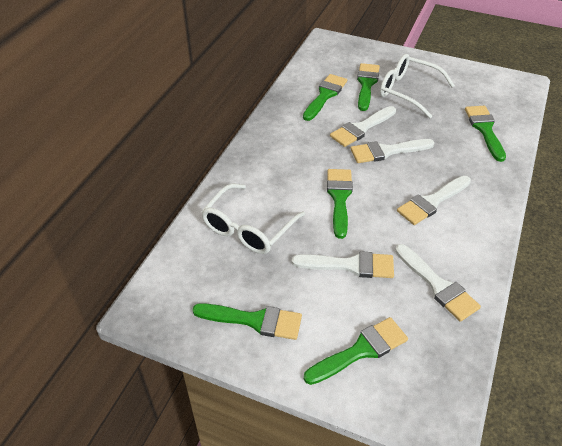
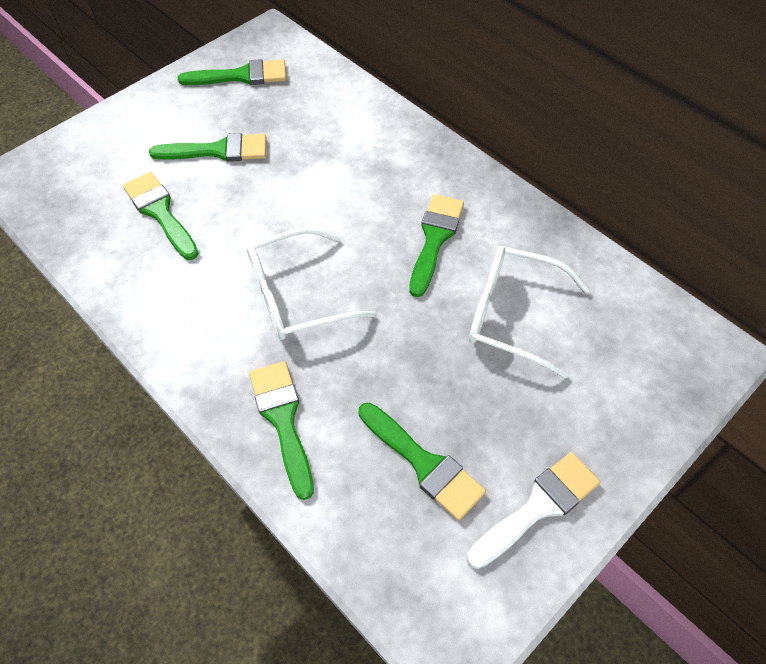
white brush: [292,251,394,278] [330,106,396,147] [351,139,434,163] [395,244,481,322] [397,176,471,225] = 5 -> [467,452,601,569] = 1

